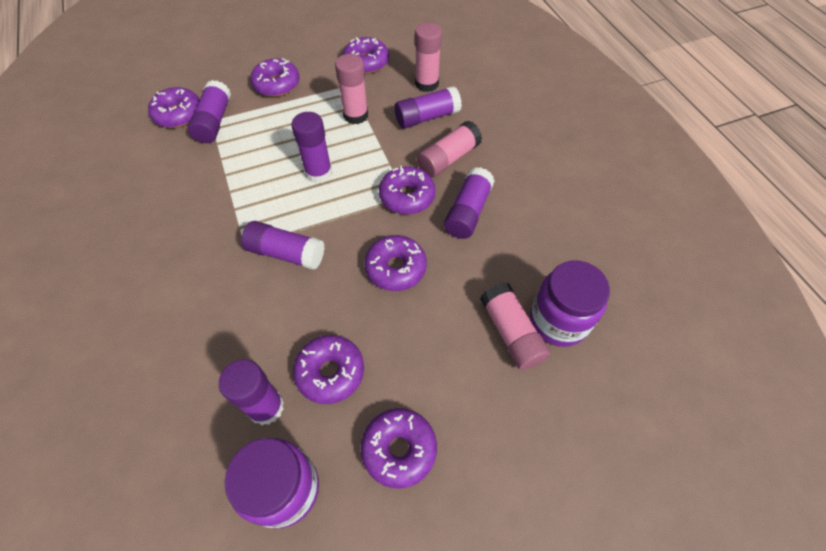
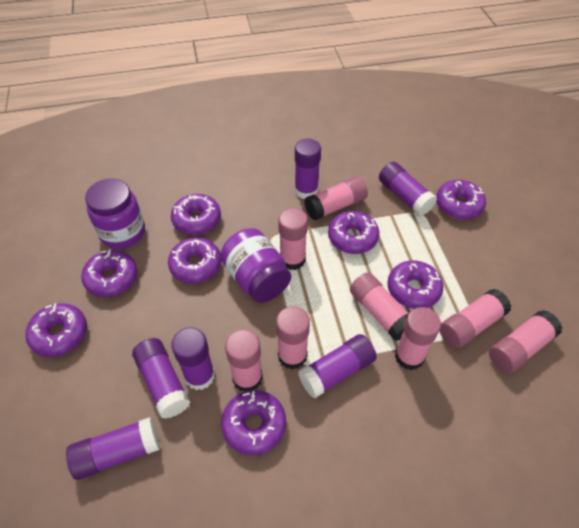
pink glue stick: [335,54,368,124] [415,22,442,92] [417,121,482,178] [480,282,550,370] = 4 -> [225,329,263,392] [276,306,310,370] [278,208,308,270] [304,176,368,220] [350,272,409,341] [395,307,441,370] [439,289,511,349] [489,310,562,373] = 8
purple donut: [148,87,200,128] [250,58,300,97] [293,335,364,404] [343,37,389,74] [360,408,437,489] [364,235,427,291] [379,166,436,214] = 7 -> [25,303,87,357] [81,249,137,297] [168,237,221,283] [171,194,221,235] [221,390,286,455] [328,211,379,254] [387,260,443,309] [436,180,486,220] = 8

